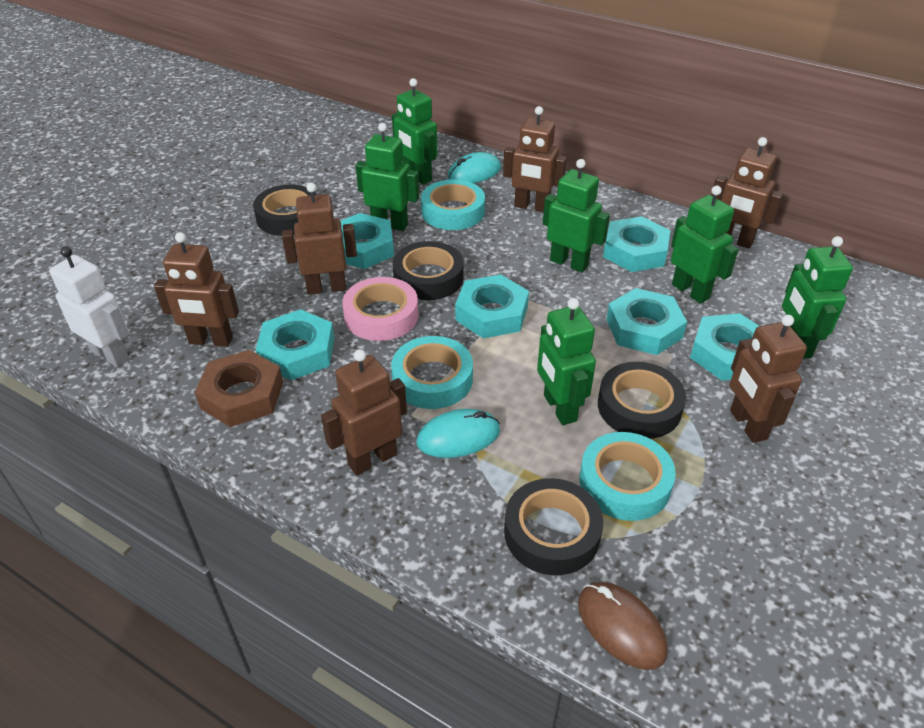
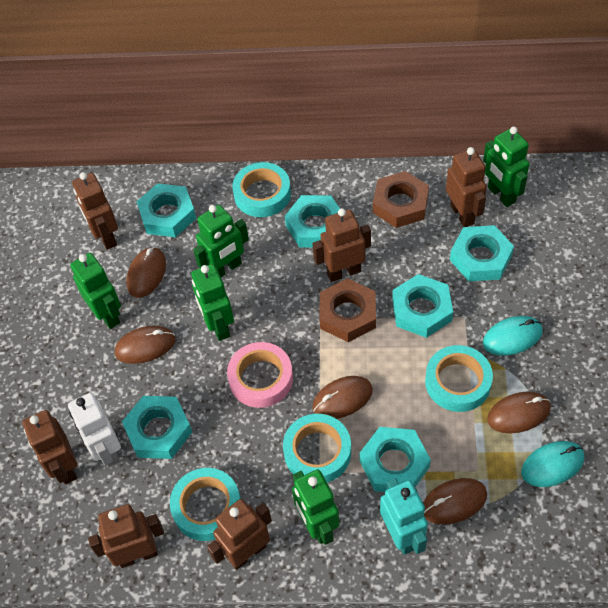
black tape: [253,184,317,236] [393,241,464,300] [504,478,603,575] [598,362,686,439] = 4 -> none = 0
brown mouse: [578,582,668,670] = 1 -> [115,326,176,364] [126,247,166,298] [312,376,373,419] [423,478,487,524] [487,392,551,434] = 5
brown nut: [195,350,283,427] = 1 -> [319,278,376,342] [373,171,429,228] = 2
green robot: [356,123,419,231] [392,78,437,185] [537,298,596,425] [543,159,610,272] [671,186,739,304] [782,236,853,359] = 6 -> [70,253,121,329] [191,264,234,341] [193,205,249,277] [292,469,339,545] [483,127,530,207] = 5
turquoise robot: none = 0 -> [380,478,428,555] = 1
turquoise tape: [391,336,473,409] [421,179,485,230] [580,432,676,521] = 3 -> [170,468,241,541] [233,162,291,217] [283,414,351,482] [425,345,493,412] = 4

